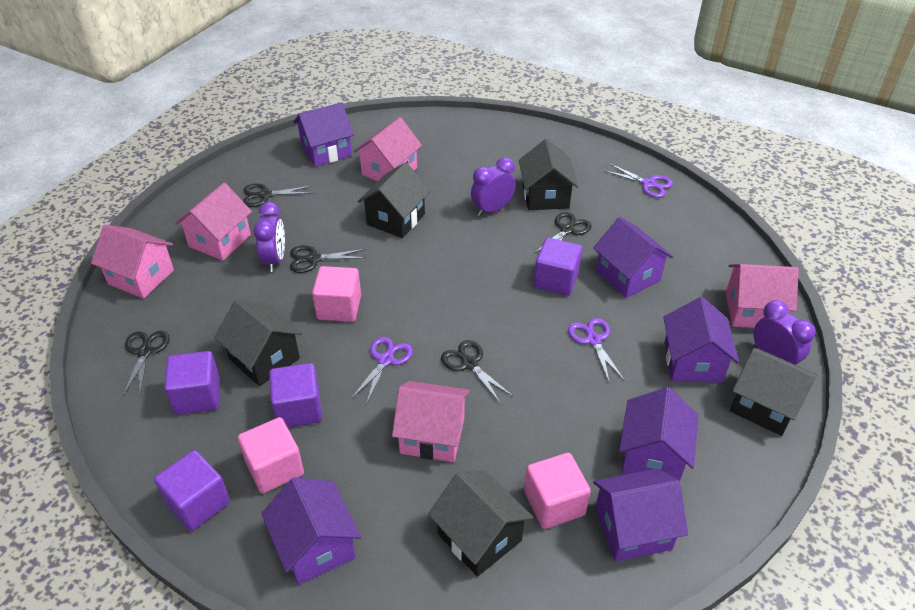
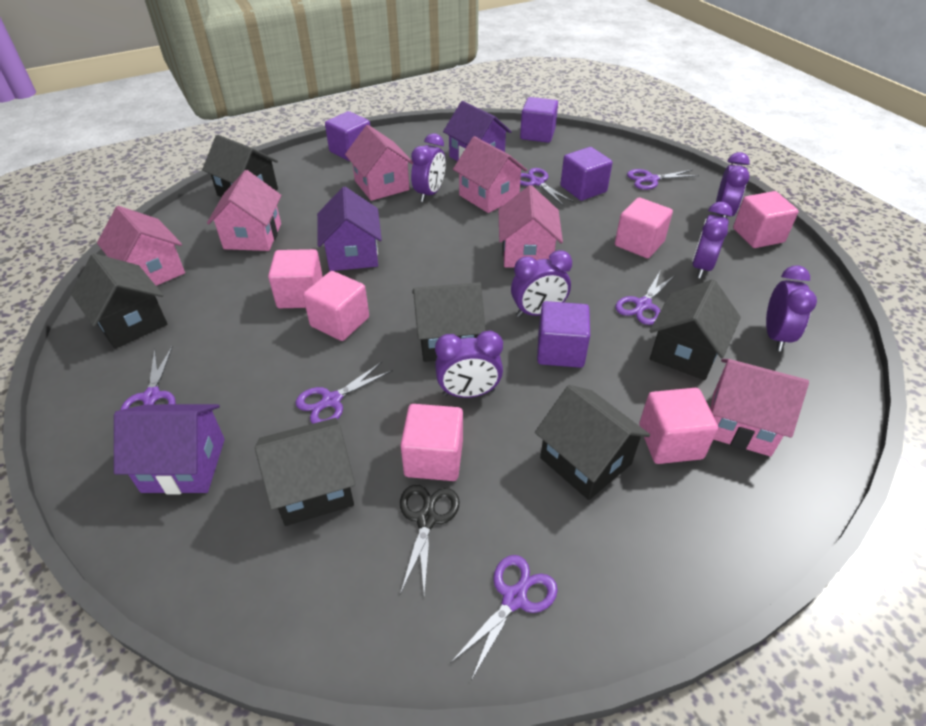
black house: [214,299,303,386] [358,162,430,238] [428,471,533,577] [519,139,578,210] [730,348,817,436] = 5 -> [71,253,167,349] [202,135,278,197] [255,418,355,526] [412,282,486,362] [535,385,650,500] [650,279,741,380] = 6
black scissors: [122,331,170,397] [243,183,312,207] [290,245,366,273] [441,340,514,404] [534,212,591,253] = 5 -> [400,485,460,596] = 1
pink cube: [238,417,304,494] [312,266,361,322] [524,453,591,529] = 3 -> [268,249,323,308] [303,271,369,341] [400,404,463,481] [615,198,673,258] [639,388,718,464] [733,191,798,248] = 6
pink house: [91,224,174,299] [175,183,252,261] [353,117,422,182] [392,381,470,462] [726,264,799,328] = 5 -> [97,206,185,286] [207,170,282,251] [345,125,413,201] [453,136,527,213] [499,185,563,268] [710,359,809,457] = 6
purple clock: [253,202,285,272] [471,157,516,216] [753,300,816,365] = 3 -> [411,133,446,202] [435,331,503,398] [511,250,572,317] [692,202,733,278] [716,152,750,218] [766,265,817,351] = 6
purple house: [261,477,361,585] [294,102,354,167] [593,217,673,298] [593,468,688,562] [619,387,699,481] [663,297,739,383] = 6 -> [114,404,225,494] [317,187,382,271] [443,101,512,161] = 3
purple scissors: [351,337,413,404] [568,318,625,384] [604,163,673,198] = 3 -> [120,346,176,410] [296,362,393,424] [451,555,558,679] [520,168,574,205] [615,272,675,325] [627,169,699,190] = 6

